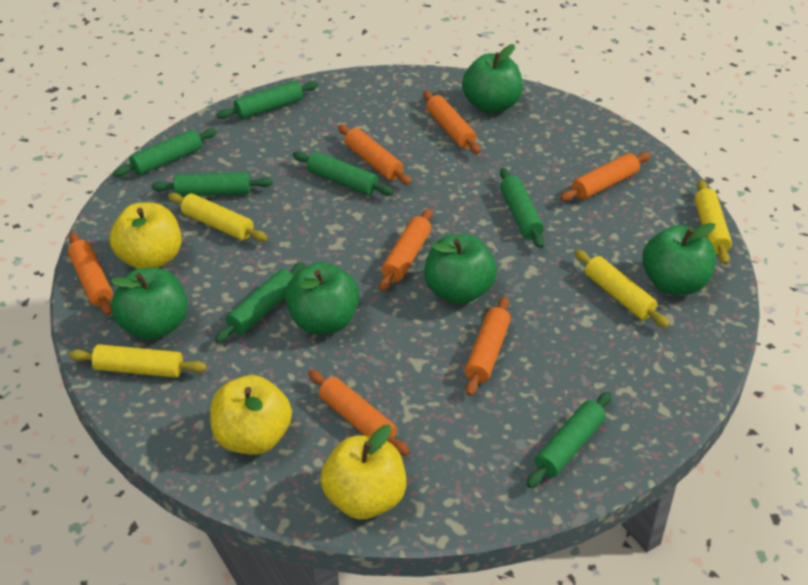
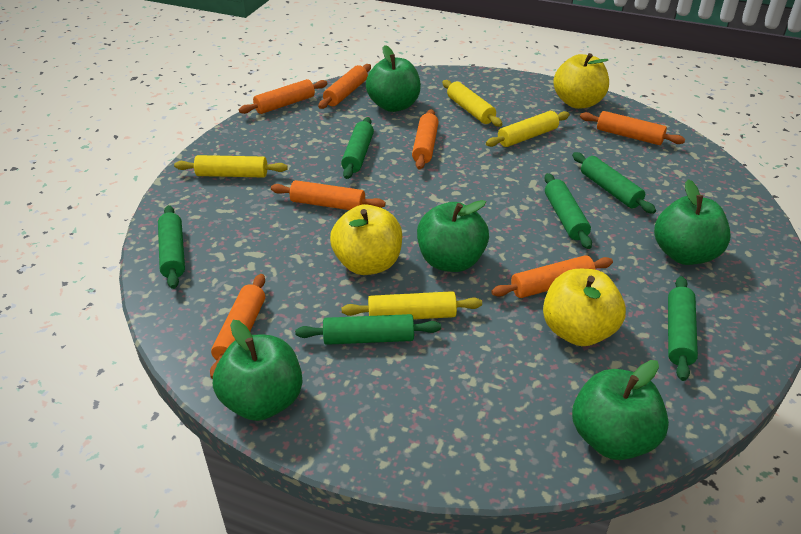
green rolling pin: [113,128,217,177] [152,172,273,197] [215,262,305,343] [217,81,318,119] [293,151,394,196] [500,168,544,248] [527,392,612,488] = 7 -> [158,205,185,289] [295,314,441,345] [341,117,374,179] [544,173,592,249] [572,152,656,214] [668,276,698,381] = 6

